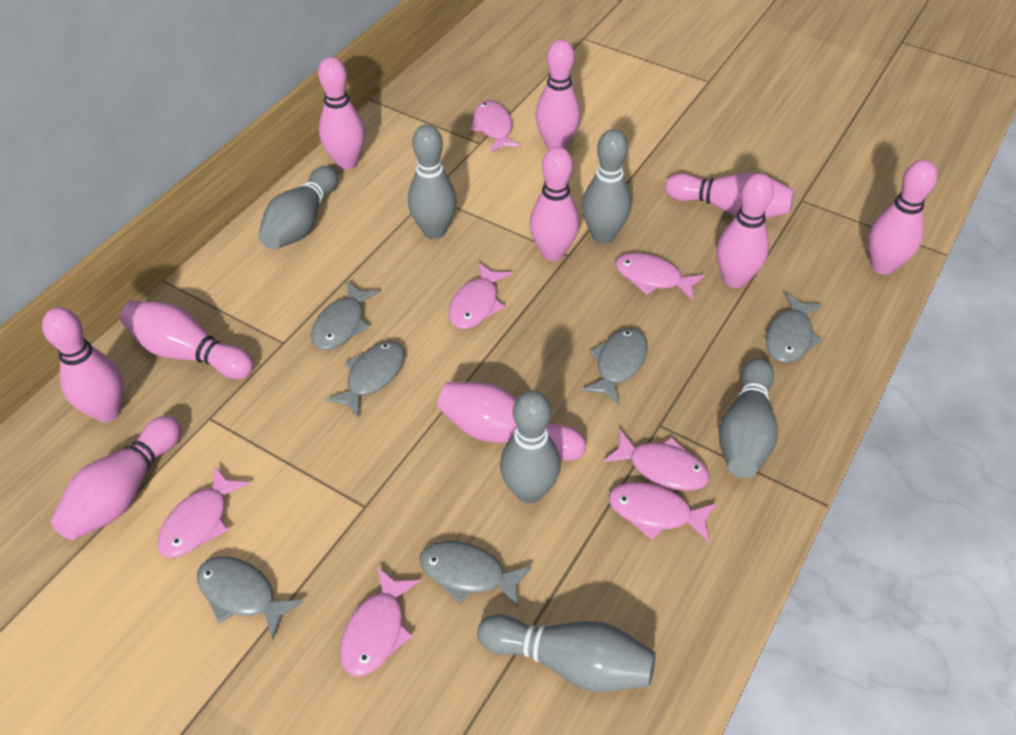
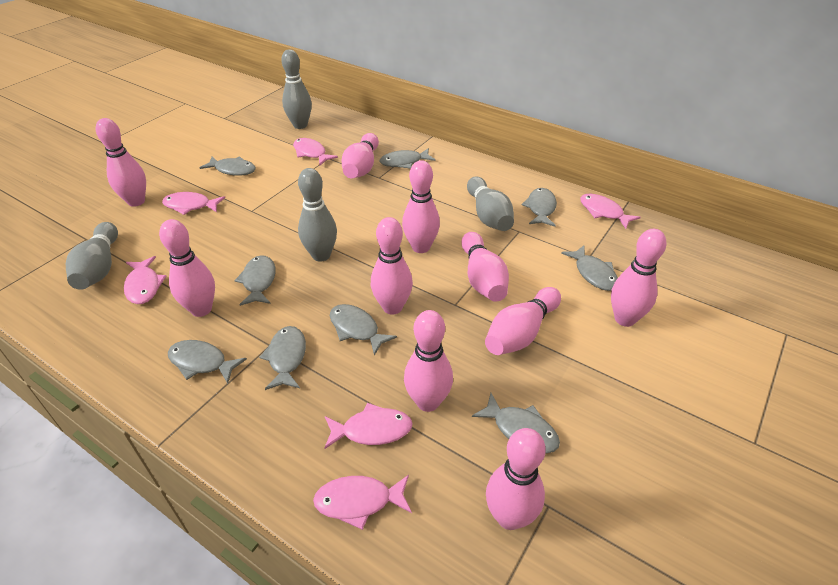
grey bowling pin: [258,166,338,249] [408,125,457,239] [477,614,656,692] [500,390,561,503] [582,129,631,244] [719,358,778,478] = 6 -> [66,222,118,290] [281,49,312,129] [298,168,337,262] [467,176,514,231] = 4
grey fish: [197,557,303,639] [311,281,380,350] [326,341,405,418] [420,541,532,608] [582,328,648,405] [766,293,823,363] = 6 -> [168,340,247,384] [200,156,256,176] [234,255,276,306] [259,326,306,390] [330,304,397,356] [380,148,435,169] [472,393,560,454] [521,188,557,227] [561,245,618,291] = 9
pink fish: [157,466,250,558] [340,567,420,677] [448,262,512,329] [470,101,521,153] [604,429,709,491] [609,482,717,542] [615,253,705,301] = 7 -> [124,256,166,304] [162,192,225,215] [293,138,338,165] [313,475,412,530] [324,403,413,449] [580,194,641,229] = 6

